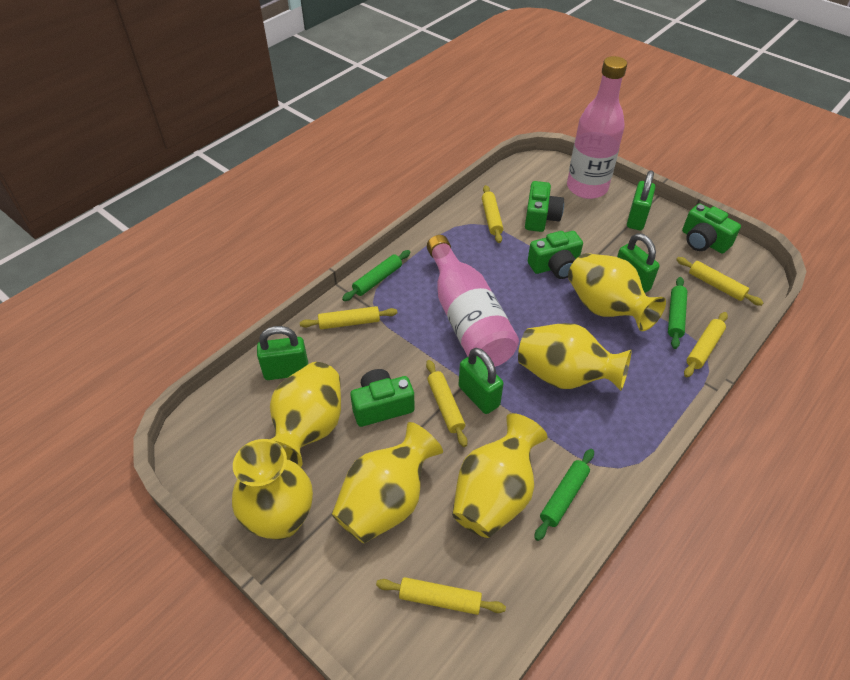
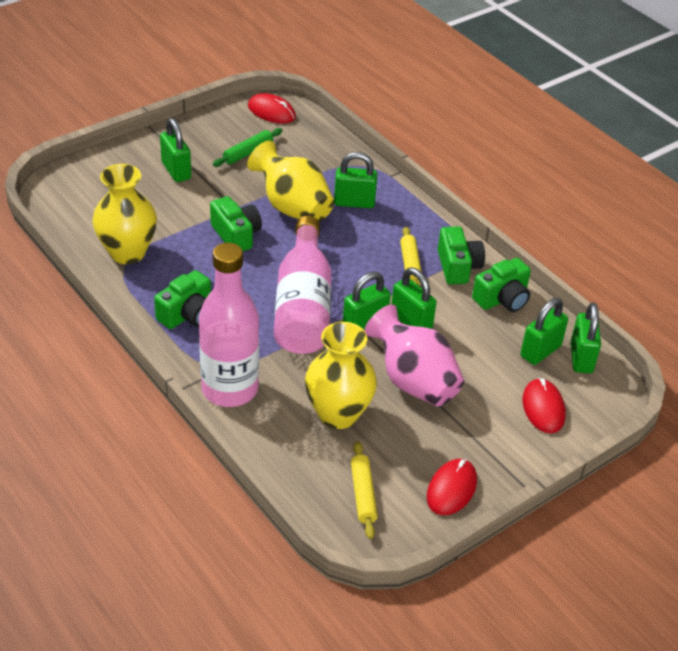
green padlock: [257,326,308,380] [459,348,504,414] [617,233,660,293] [627,170,655,230] = 4 -> [160,118,191,182] [334,152,377,208] [343,272,391,330] [392,268,437,329] [520,298,568,365] [571,302,601,373] = 6
green rolling pin: [342,250,410,301] [535,449,594,541] [668,277,687,349] = 3 -> [213,128,283,167] = 1
pink vase: none = 0 -> [364,304,464,406] = 1
red mouse: none = 0 -> [248,93,296,123] [427,459,477,515] [522,378,566,433] = 3
yellow rolling pin: [300,306,398,329] [376,577,506,615] [426,360,468,447] [482,185,503,243] [676,257,764,306] [684,312,728,378] = 6 -> [351,441,378,539] [400,227,422,286] = 2
yellow vase: [232,439,313,540] [269,362,341,467] [332,422,443,543] [452,413,548,538] [518,323,632,391] [568,253,666,331] = 6 -> [92,164,157,264] [247,141,334,222] [305,322,377,429] = 3

